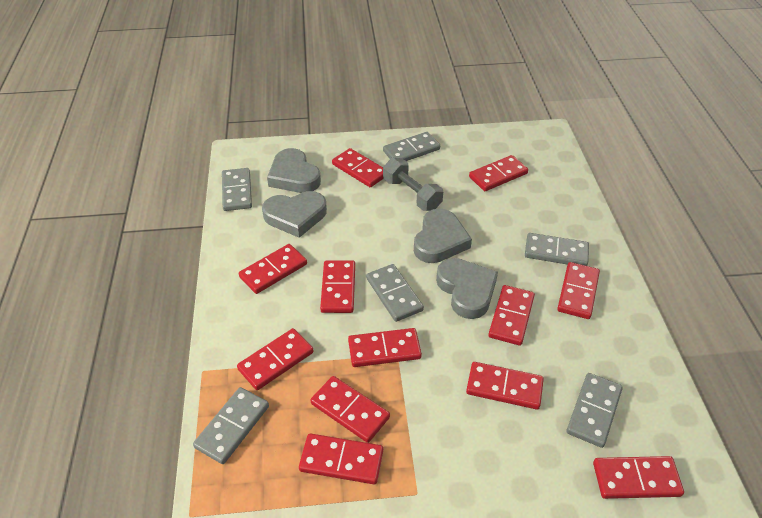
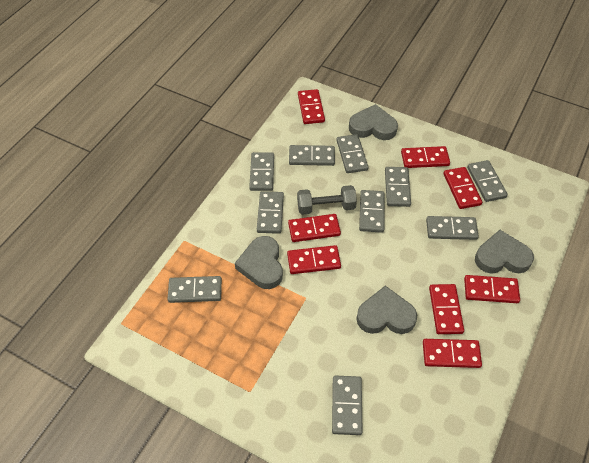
grey domino: [193,387,269,464] [222,168,252,211] [366,264,424,322] [383,132,440,161] [525,233,589,266] [567,373,623,448] = 6 -> [167,276,222,303] [249,152,274,191] [257,191,284,234] [289,145,335,166] [332,375,363,435] [336,134,369,173] [359,190,385,233] [385,167,411,207] [426,216,479,240] [467,160,508,202] = 10
red domino: [237,328,314,390] [239,244,307,294] [299,433,383,484] [310,376,390,443] [320,260,355,313] [332,148,383,187] [348,328,422,367] [466,362,544,410] [469,155,528,191] [488,285,535,346] [557,262,600,319] [593,456,684,499] = 12 -> [287,245,341,274] [288,214,341,242] [298,89,325,124] [401,146,450,168] [423,339,482,368] [429,284,464,334] [443,167,482,209] [464,275,520,303] = 8

